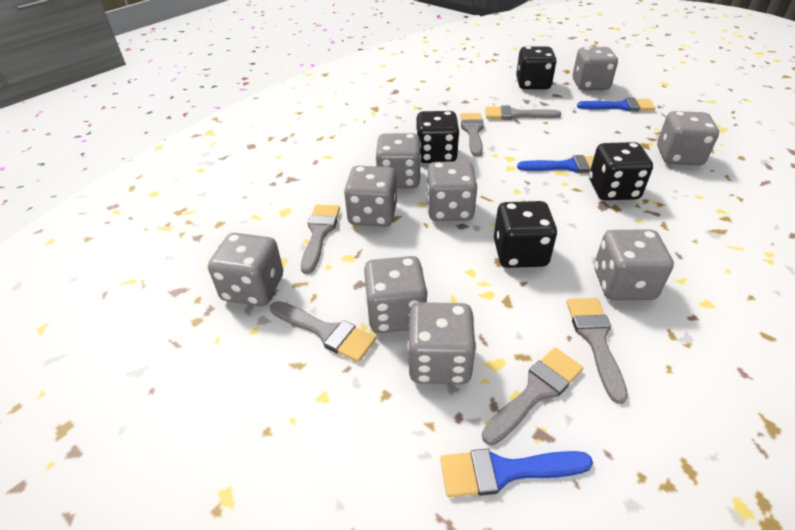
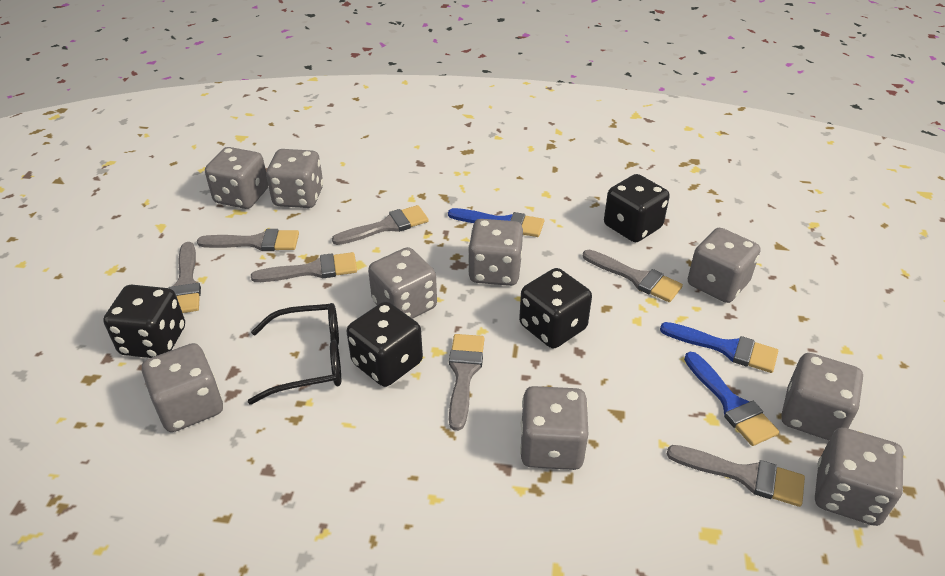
black glasses: none = 0 -> [248,303,341,405] = 1
grey brush: [270,301,376,362] [301,204,340,274] [460,113,484,157] [482,347,583,445] [485,106,561,120] [567,298,628,404] = 6 -> [169,242,201,313] [197,229,299,251] [251,252,357,282] [332,205,429,245] [449,334,485,431] [583,250,683,302] [667,445,805,507] = 7

